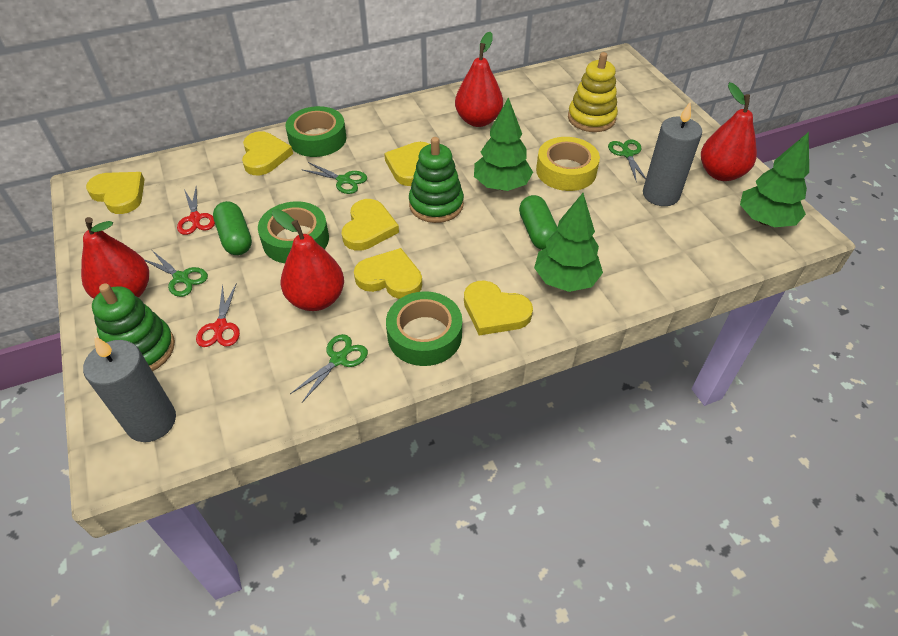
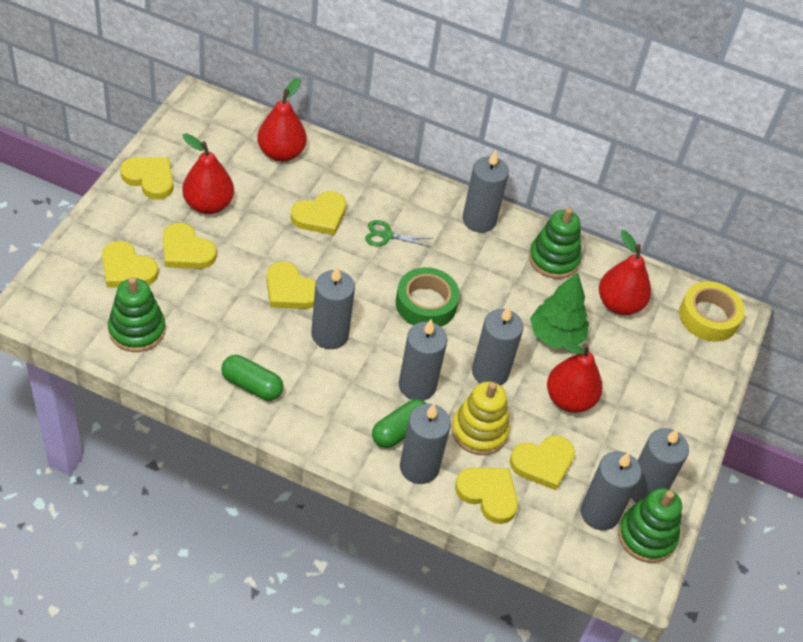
green scissors: [144,250,208,297] [290,334,368,402] [301,162,367,194] [608,139,646,180] = 4 -> [365,220,433,247] = 1
green stacking toy: [92,283,175,371] [409,137,464,223] = 2 -> [108,277,166,352] [529,207,581,279] [618,488,682,563] = 3
green tape: [258,201,329,263] [286,106,346,157] [386,291,462,366] = 3 -> [396,267,460,327] = 1
green tree: [474,97,533,191] [534,193,603,292] [740,132,809,227] = 3 -> [530,273,589,349] = 1
grey candle: [83,336,176,442] [643,101,702,206] = 2 -> [311,266,355,349] [399,319,447,401] [400,404,451,484] [463,150,509,233] [472,306,523,386] [580,451,642,530] [631,428,689,503] = 7
red scissors: [177,187,215,235] [196,283,240,347] = 2 -> none = 0
yellow heart: [86,172,145,214] [242,131,293,175] [342,199,399,251] [354,248,422,299] [384,142,429,186] [464,280,533,335] = 6 -> [102,241,158,288] [120,157,174,200] [163,223,217,269] [267,261,316,309] [291,191,346,235] [455,468,518,524] [510,435,575,490] = 7

